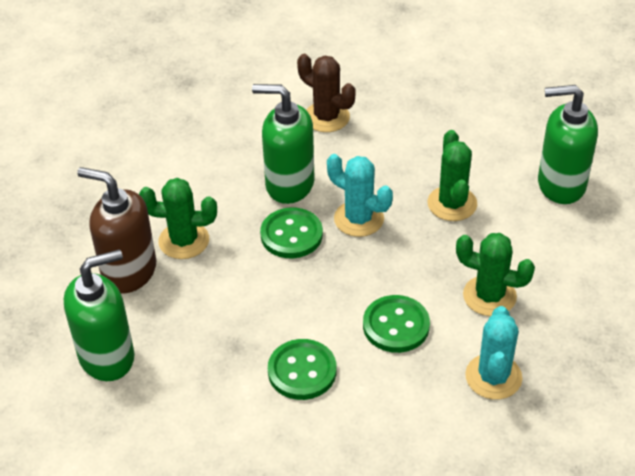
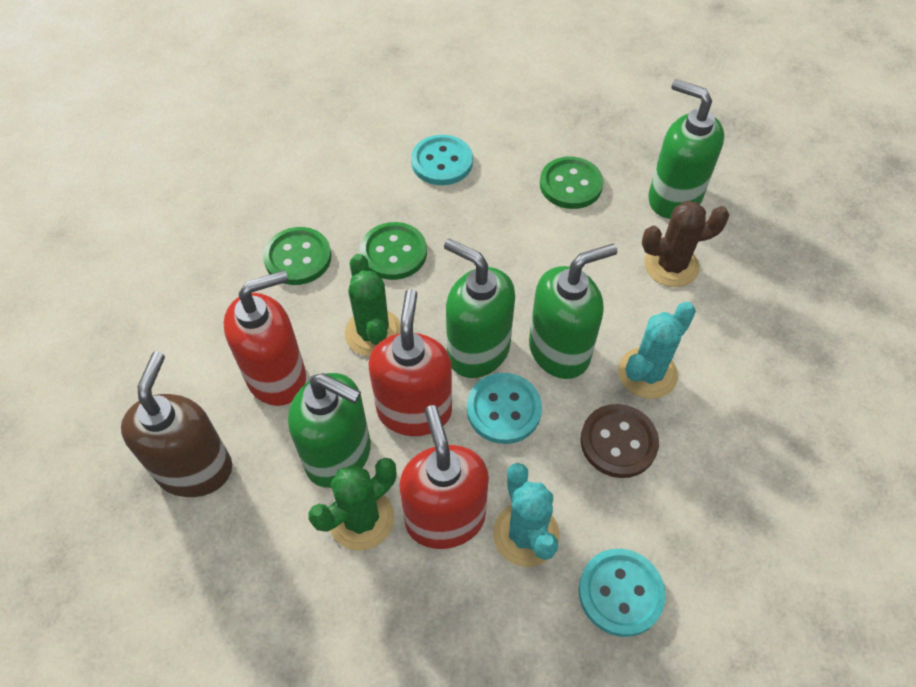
brown button: none = 0 -> [580,404,659,478] = 1
green cactus: [139,178,217,259] [428,130,477,221] [456,233,535,316] = 3 -> [308,458,397,551] [345,254,401,357] = 2
green soap dispenser: [64,249,134,381] [252,84,315,204] [538,85,598,204] = 3 -> [288,373,371,488] [444,239,515,378] [529,244,617,379] [648,79,724,219] = 4
red soap dispenser: none = 0 -> [224,270,306,406] [369,289,452,436] [399,405,489,549] = 3
turquoise button: none = 0 -> [411,135,473,185] [467,373,542,444] [578,549,666,637] = 3

